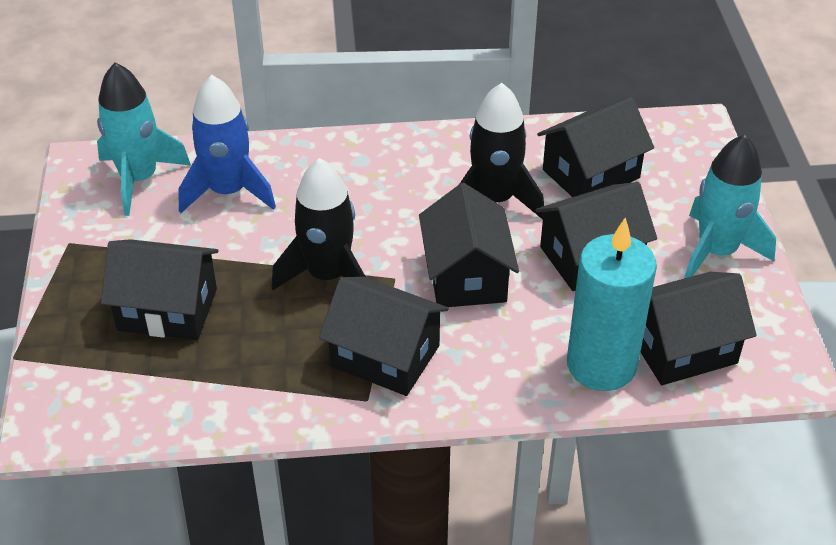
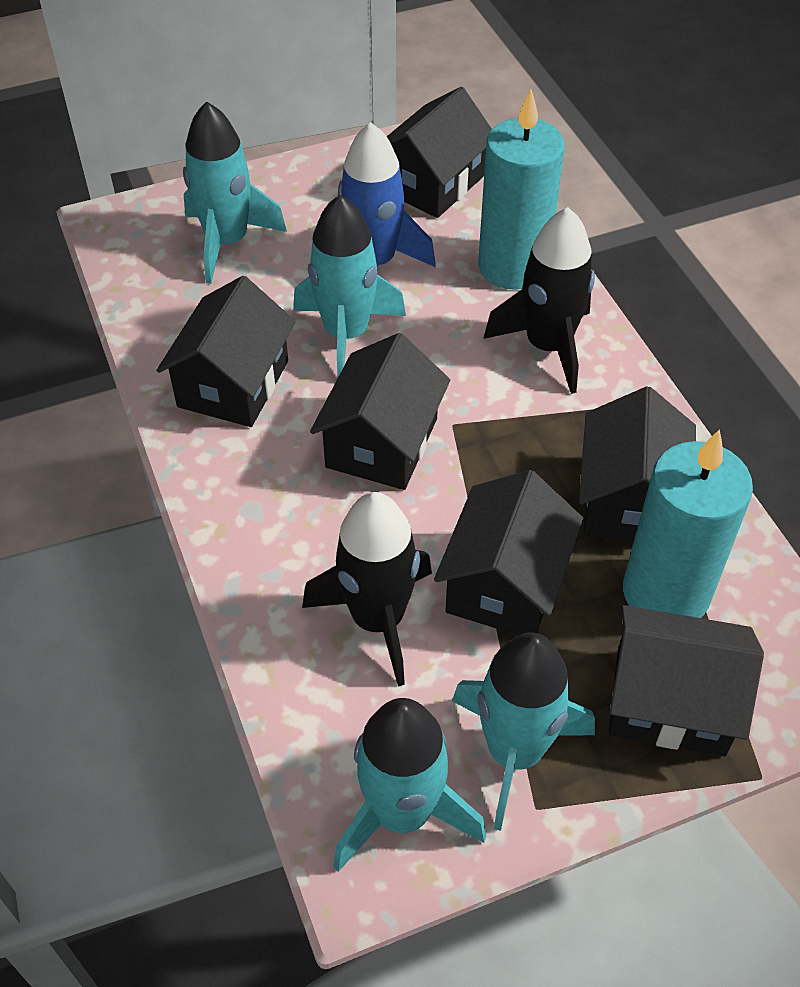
turquoise candle: [567,217,657,391] = 1 -> [478,89,565,290] [623,429,753,618] = 2
turquoise rocket: [97,62,191,216] [685,134,776,278] = 2 -> [183,101,287,284] [293,195,406,379] [333,698,486,872] [452,633,595,831] = 4

